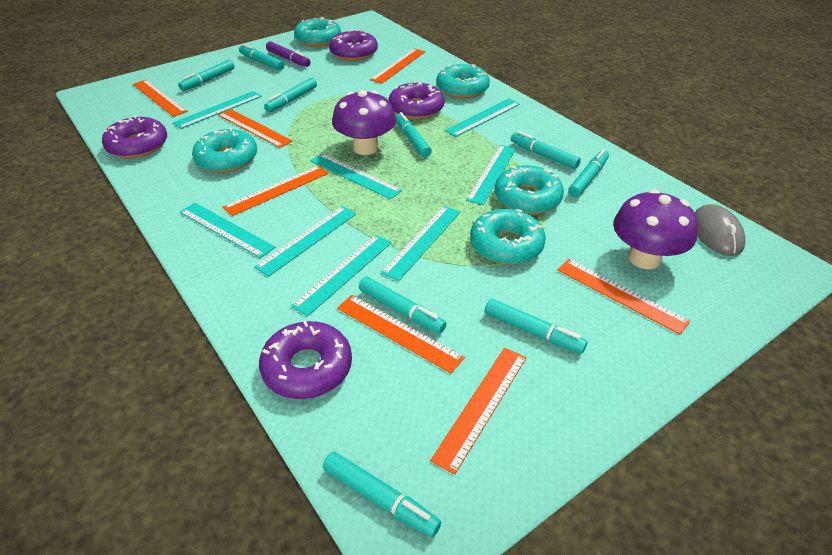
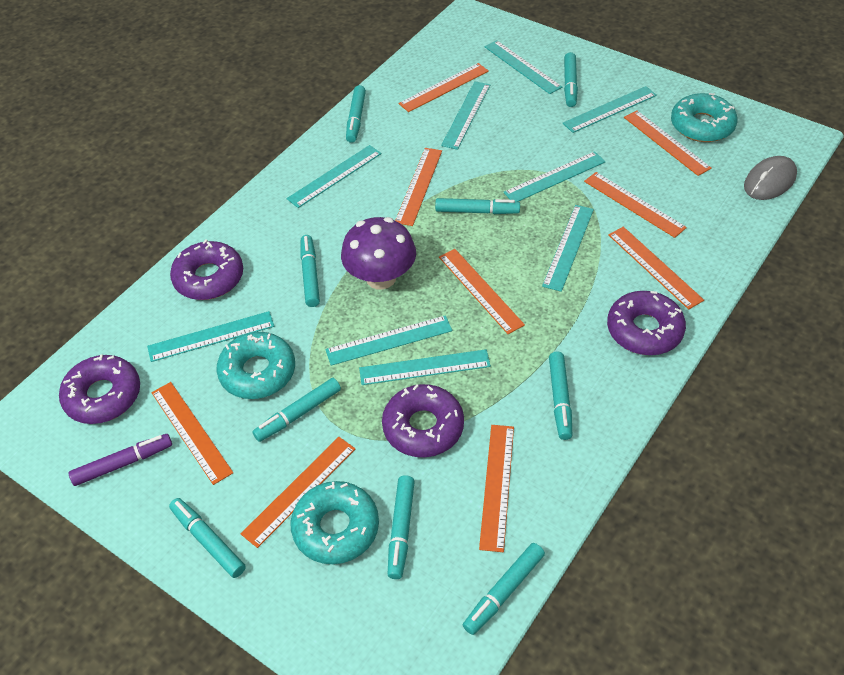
orange ruler: [133,80,188,117] [218,109,292,148] [223,165,329,216] [337,295,465,373] [370,49,425,84] [430,348,527,475] [557,259,690,335] = 7 -> [152,382,233,485] [241,437,355,548] [395,148,442,226] [398,63,489,112] [439,249,525,334] [479,425,514,552] [584,172,687,238] [608,227,704,310] [624,111,712,176] = 9
purple mushroom: [332,90,396,155] [613,189,698,269] = 2 -> [341,217,416,290] = 1
turquoise donut: [192,128,257,172] [294,17,341,47] [436,64,490,98] [470,209,546,265] [495,165,564,214] = 5 -> [217,332,295,399] [290,481,379,564] [671,93,738,142] = 3
turquoise ruler: [173,91,262,129] [180,203,275,258] [254,206,356,277] [291,235,392,316] [310,153,402,199] [381,206,460,281] [445,98,520,137] [466,145,516,205] = 8 -> [147,311,275,362] [287,145,381,208] [325,315,452,366] [359,349,491,385] [441,81,490,150] [484,40,562,94] [503,151,605,202] [542,205,594,292] [563,86,657,133] = 9

